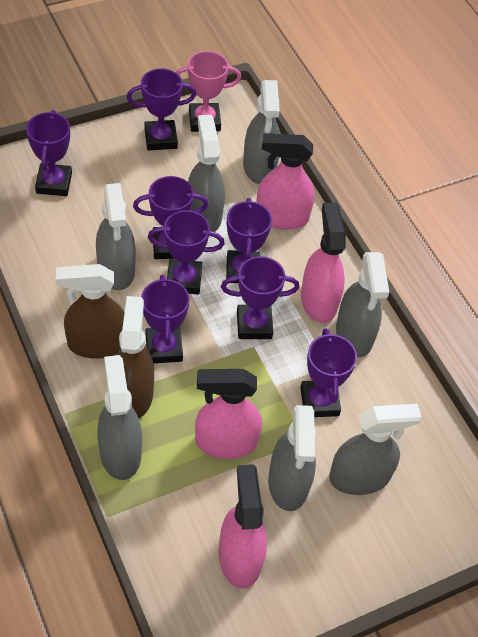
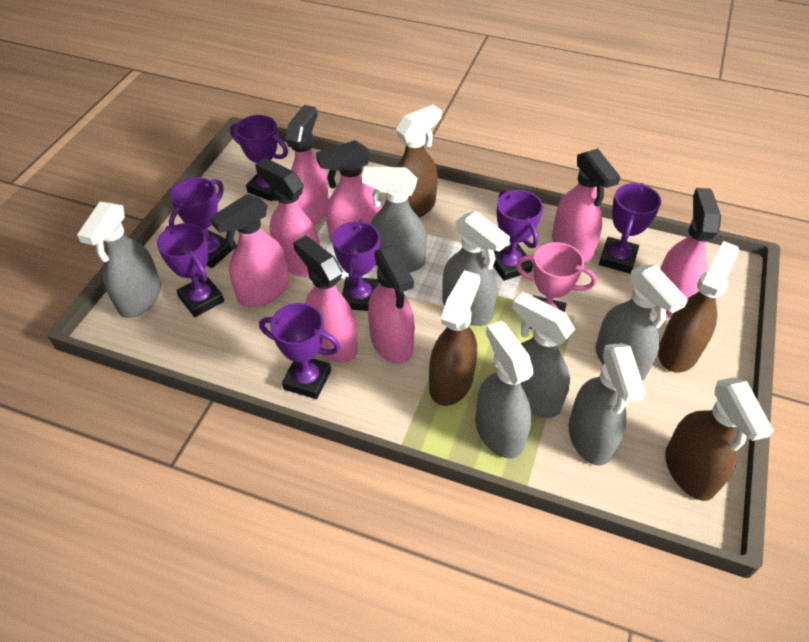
brown spray bottle: [56,264,125,359] [117,296,154,418] = 2 -> [396,105,442,218] [429,270,480,406] [658,241,739,373] [665,377,774,501] = 4
pink spray bottle: [195,369,262,459] [219,464,267,589] [257,133,315,230] [301,202,346,323] = 4 -> [210,194,289,307] [255,158,320,277] [285,105,329,225] [293,235,358,362] [316,140,382,244] [368,245,415,364] [552,148,620,263] [660,188,721,317] = 8
purple trophy: [26,110,72,196] [127,68,196,150] [133,176,208,259] [141,274,190,363] [148,210,225,295] [221,256,299,339] [226,198,272,283] [300,328,357,417] = 8 -> [157,223,224,317] [169,177,232,268] [230,115,288,201] [259,303,340,399] [332,219,380,311] [493,190,543,281] [599,183,661,274] = 7

